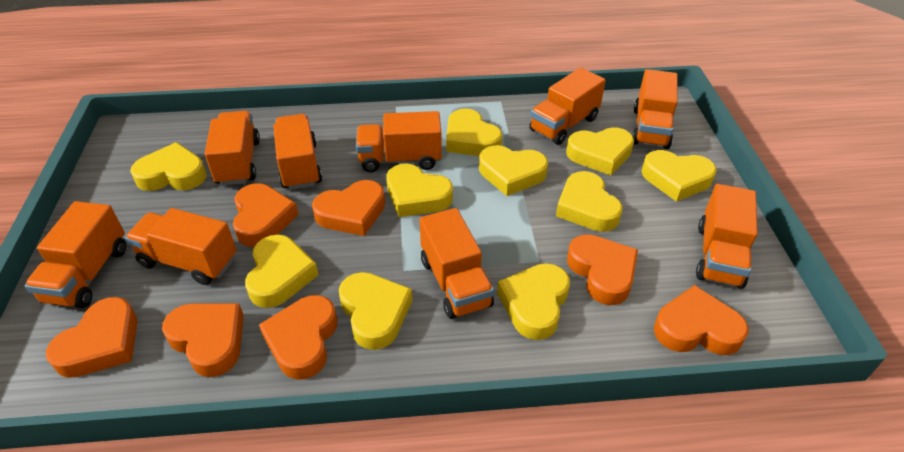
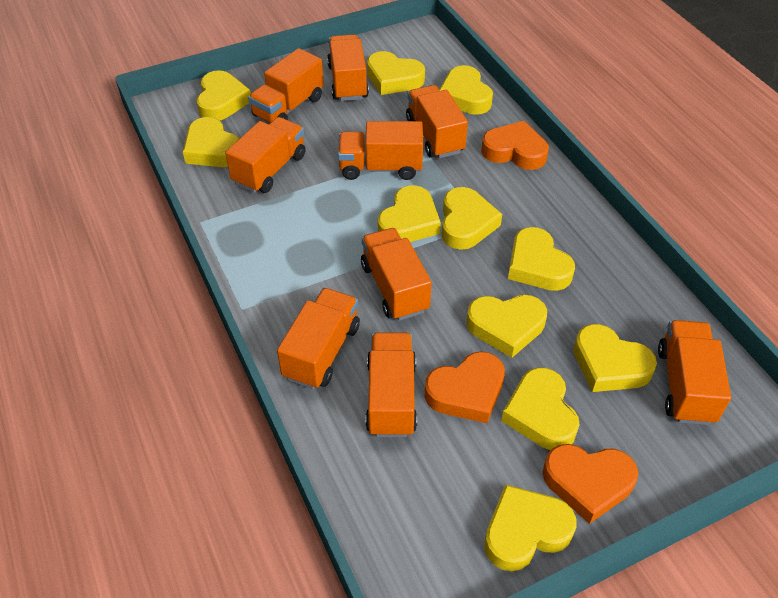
orange heart: [46,297,138,378] [162,303,244,377] [233,183,299,247] [259,295,337,380] [312,180,385,236] [567,234,638,305] [654,285,749,355] = 7 -> [424,352,505,423] [481,121,549,170] [542,444,638,524] = 3
yellow heart: [130,142,206,191] [245,235,318,308] [339,272,413,350] [386,164,453,217] [446,109,502,156] [479,145,548,196] [497,263,570,340] [556,171,623,232] [566,127,634,176] [642,150,717,202] = 10 -> [183,117,239,167] [197,70,251,121] [367,51,425,95] [378,185,441,242] [439,65,493,115] [442,187,502,250] [466,295,547,358] [484,485,576,571] [501,368,579,450] [508,227,575,291] [573,324,657,392] = 11

